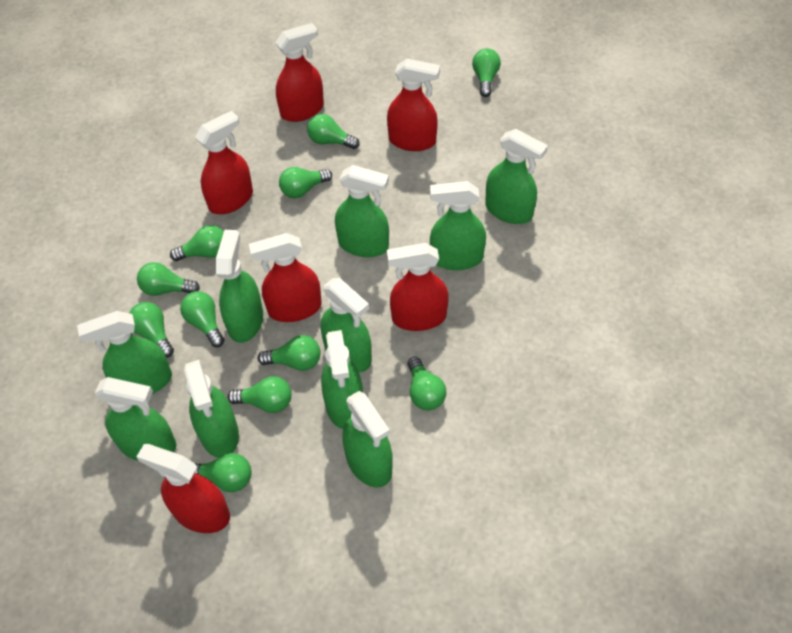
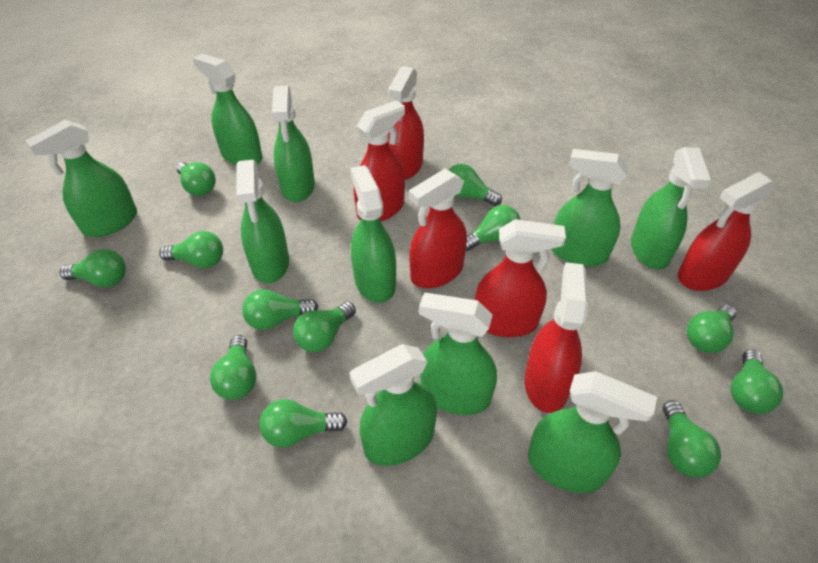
green light bulb: [129,302,174,357] [137,262,200,296] [170,225,224,261] [180,291,224,347] [195,453,252,492] [227,376,292,413] [258,335,321,371] [279,167,332,198] [307,114,360,149] [407,357,446,411] [472,48,501,97] = 11 -> [60,249,126,288] [159,231,223,268] [176,162,216,196] [210,335,257,400] [242,289,318,330] [259,399,347,448] [293,302,356,352] [449,164,502,206] [466,205,521,251] [663,400,721,478] [687,305,736,353] [731,349,783,414] = 12

